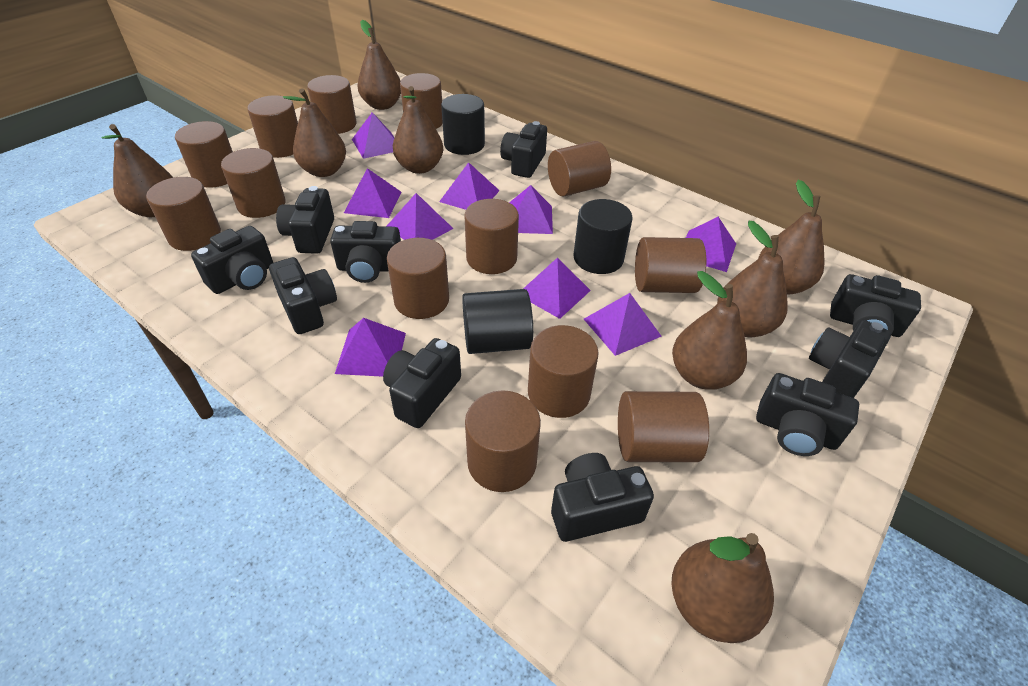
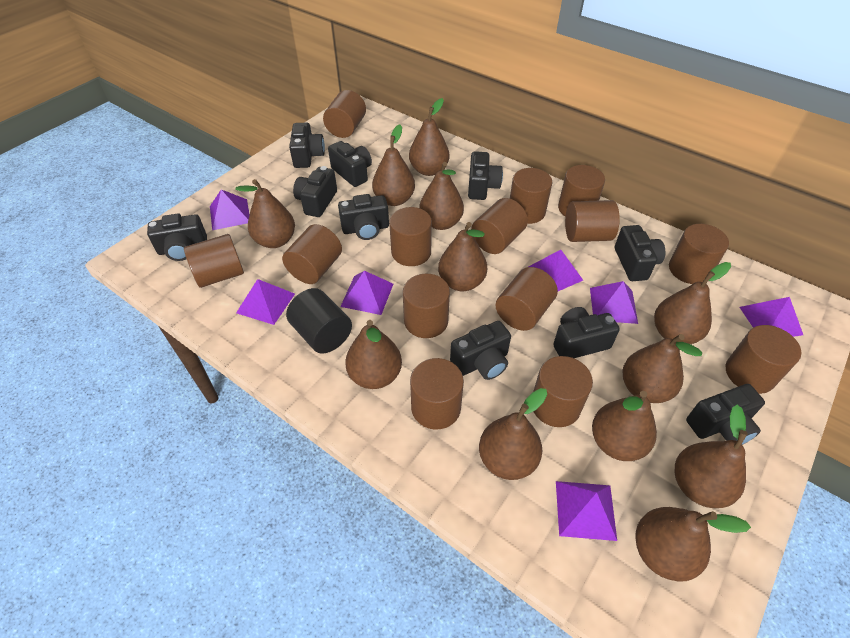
black cylinder: [441,94,485,155] [462,289,533,354] [573,199,633,274] = 3 -> [286,288,352,354] = 1
brown cylinder: [146,177,221,251] [175,121,233,188] [221,148,285,218] [247,95,298,158] [307,75,357,134] [387,238,449,319] [400,73,443,129] [464,199,519,274] [465,391,541,492] [528,325,599,418] [548,141,611,197] [618,391,709,462] [635,237,706,293] = 13 -> [184,234,244,288] [282,224,342,284] [323,90,366,138] [389,207,432,266] [403,274,450,338] [410,358,464,430] [471,198,528,254] [495,267,558,331] [510,168,552,224] [533,356,593,427] [558,165,605,217] [565,200,620,242] [669,224,729,284] [726,325,801,394] = 14
brown pear: [102,124,173,217] [283,88,346,177] [358,20,401,110] [393,86,443,174] [671,533,774,643] [672,271,747,390] [717,221,788,337] [759,180,825,294] = 8 -> [235,179,295,248] [345,320,402,389] [372,125,415,206] [409,98,449,176] [419,162,464,230] [438,222,487,291] [479,388,547,480] [592,391,657,461] [623,334,702,403] [635,507,751,582] [654,262,731,344] [675,405,748,508] = 12
purple pyramid: [335,318,406,377] [344,168,402,218] [352,112,395,159] [387,193,453,240] [439,162,500,210] [509,185,553,234] [523,258,591,319] [584,293,662,356] [686,217,736,272] = 9 -> [210,189,250,230] [236,279,295,325] [340,271,393,315] [529,250,583,291] [556,481,617,541] [590,281,638,324] [739,297,803,337] = 7

